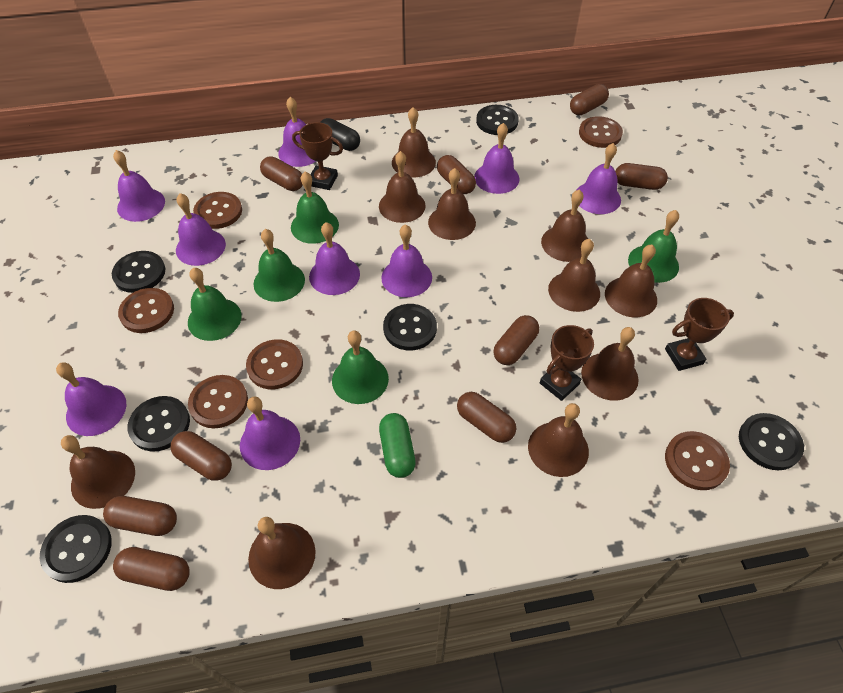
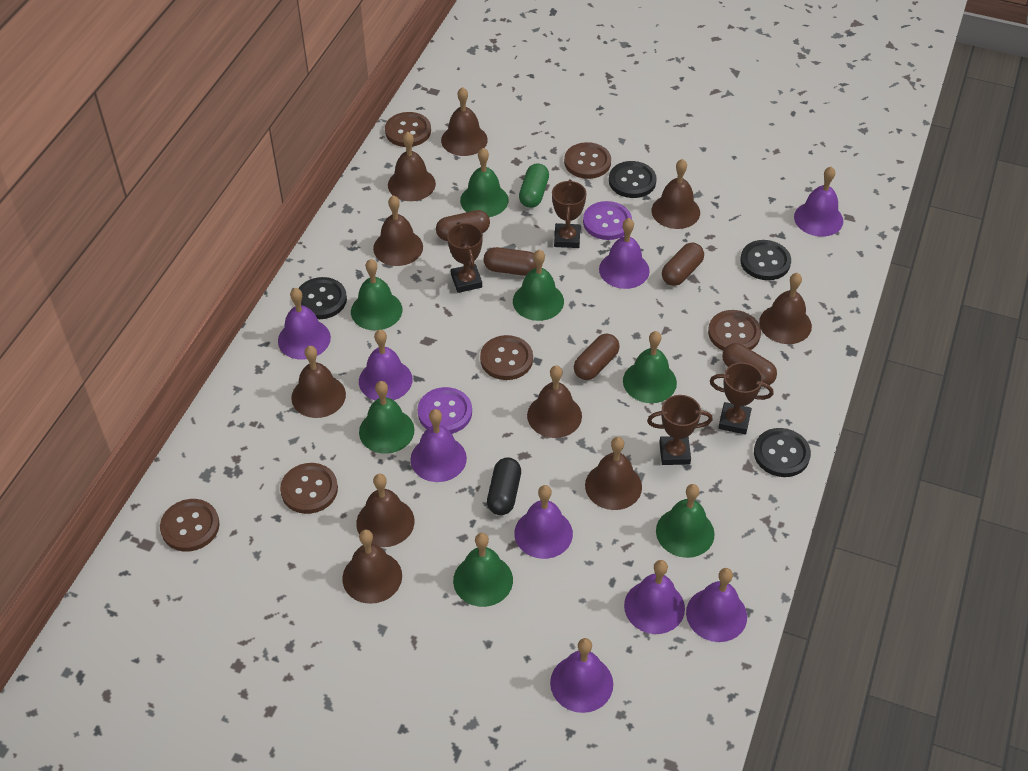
black button: [40,515,112,583] [112,251,165,293] [127,396,190,452] [383,304,437,351] [476,105,519,135] [739,413,804,470] = 6 -> [298,277,347,319] [609,161,657,198] [740,240,791,280] [754,428,811,477] = 4
brown capsule: [103,496,177,536] [113,547,190,591] [171,431,232,481] [260,156,303,191] [437,155,476,194] [457,392,516,443] [493,315,539,365] [570,84,609,115] [615,163,668,190] = 9 -> [436,210,490,241] [484,247,536,276] [574,333,620,380] [662,243,704,286] [722,343,777,385] = 5
brown trophy: [292,122,343,190] [540,325,594,401] [665,298,734,371] = 3 -> [447,222,483,293] [552,179,586,248] [647,395,713,465] [710,362,773,435] = 4
green bell: [188,268,242,341] [254,229,305,302] [291,172,339,244] [332,331,389,404] [628,210,679,283] = 5 -> [351,259,403,330] [359,381,414,454] [453,533,513,607] [460,148,509,217] [513,249,564,321] [623,331,677,403] [656,484,715,558] = 7
purple button: none = 0 -> [418,387,472,434] [583,201,632,240] = 2

